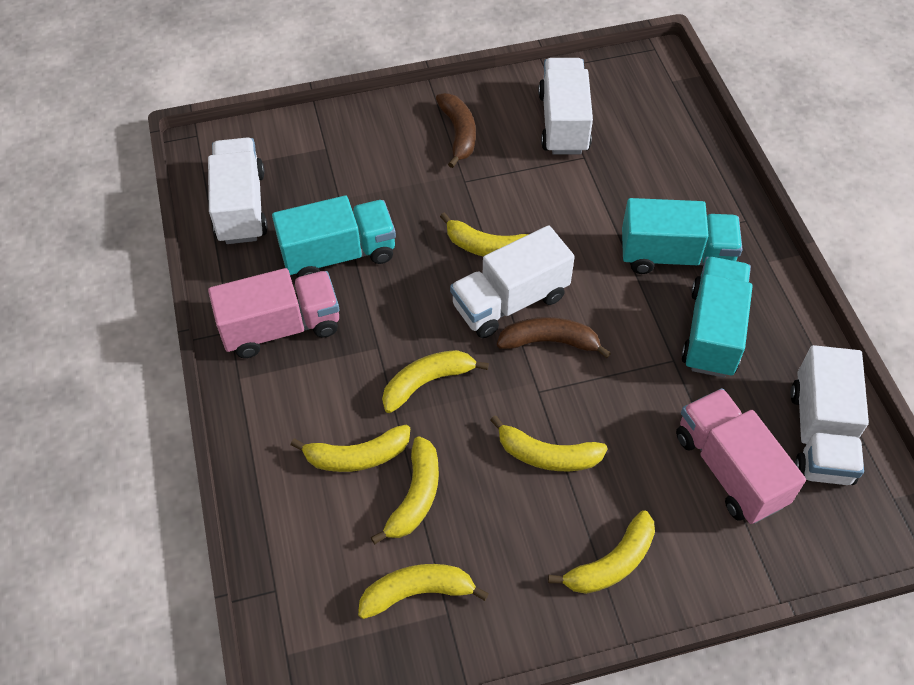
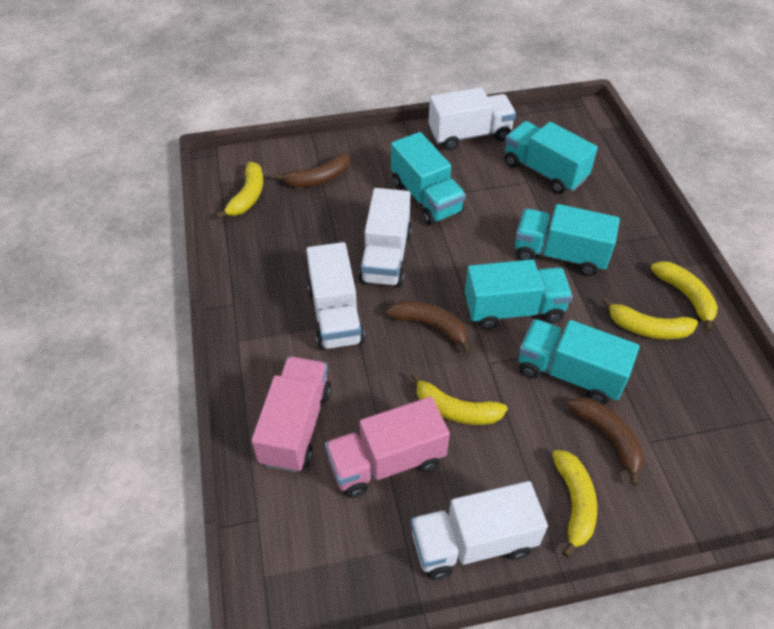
brown banana: [436,93,476,168] [497,317,611,358] = 2 -> [274,153,350,188] [386,301,471,353] [568,397,644,486] = 3
turquoise truck: [272,196,396,278] [622,198,743,274] [681,257,753,378] = 3 -> [391,132,466,225] [465,259,573,330] [504,121,598,194] [515,204,620,276] [519,319,640,404] = 5
yellow banana: [291,425,410,472] [358,564,489,619] [371,436,439,544] [382,350,489,413] [440,212,529,257] [490,415,608,471] [548,510,655,594] = 7 -> [216,162,263,219] [411,372,508,425] [552,450,597,557] [602,297,698,339] [651,261,718,332] = 5

